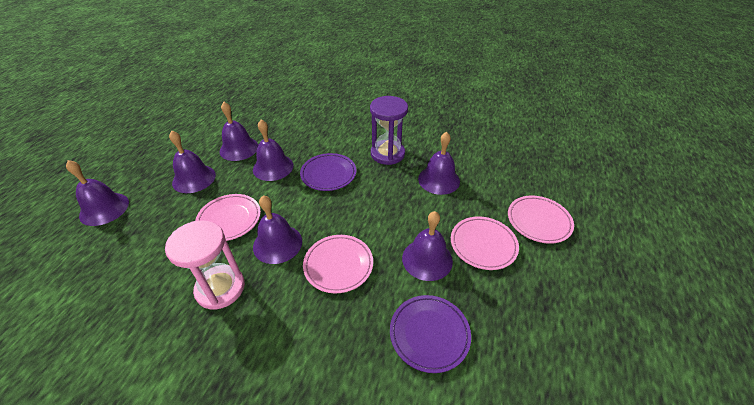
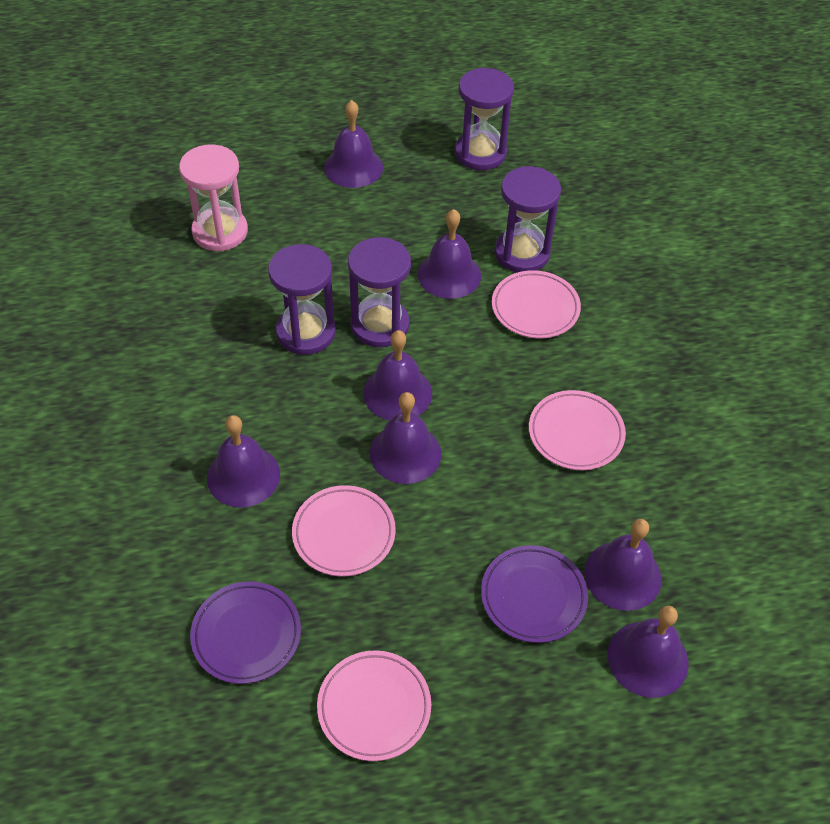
purple hourglass: [370,96,408,165] = 1 -> [268,244,336,355] [348,237,411,347] [455,68,514,170] [494,166,561,273] = 4

